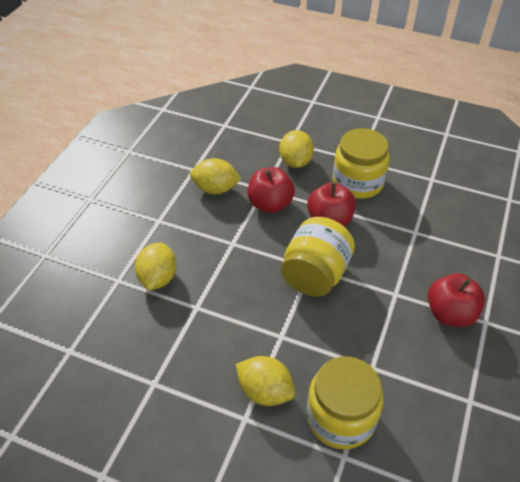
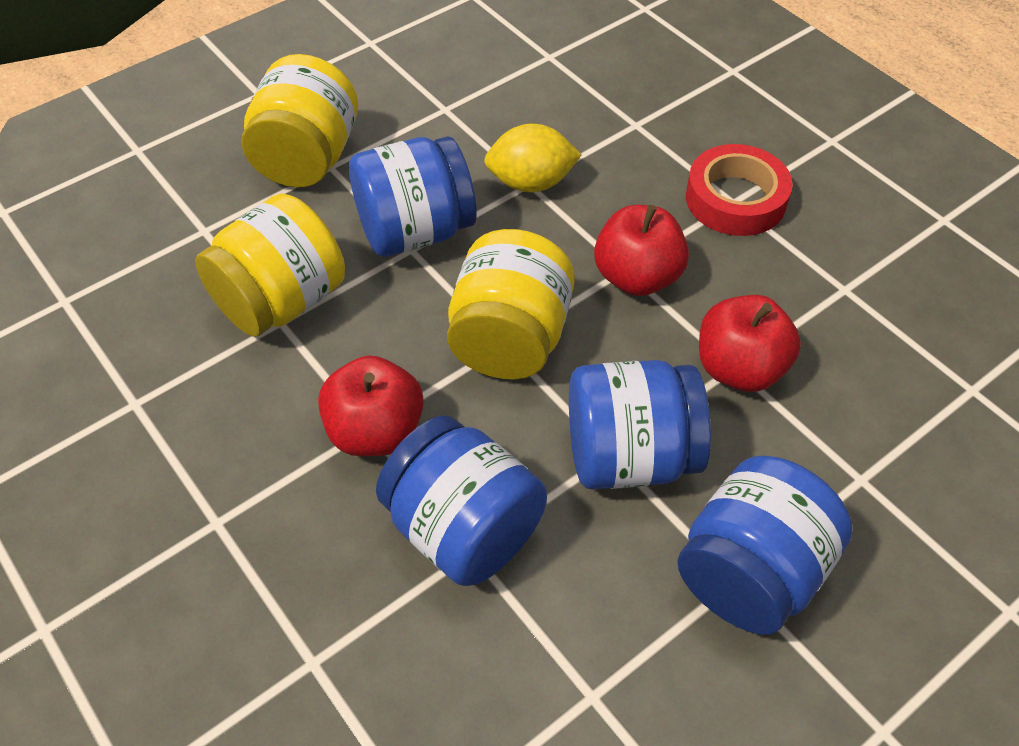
blue jar: none = 0 -> [349,136,477,257] [376,415,547,586] [569,360,711,490] [677,456,853,635] = 4
red tape: none = 0 -> [686,144,793,236] = 1
yellow lemon: [135,243,177,291] [190,158,241,194] [236,356,295,406] [279,130,314,168] = 4 -> [484,124,582,192] = 1

